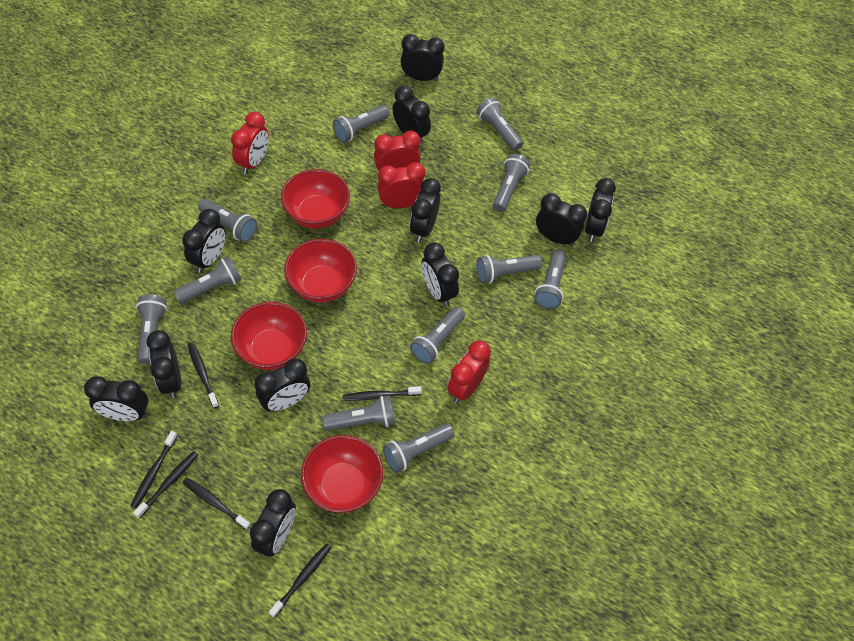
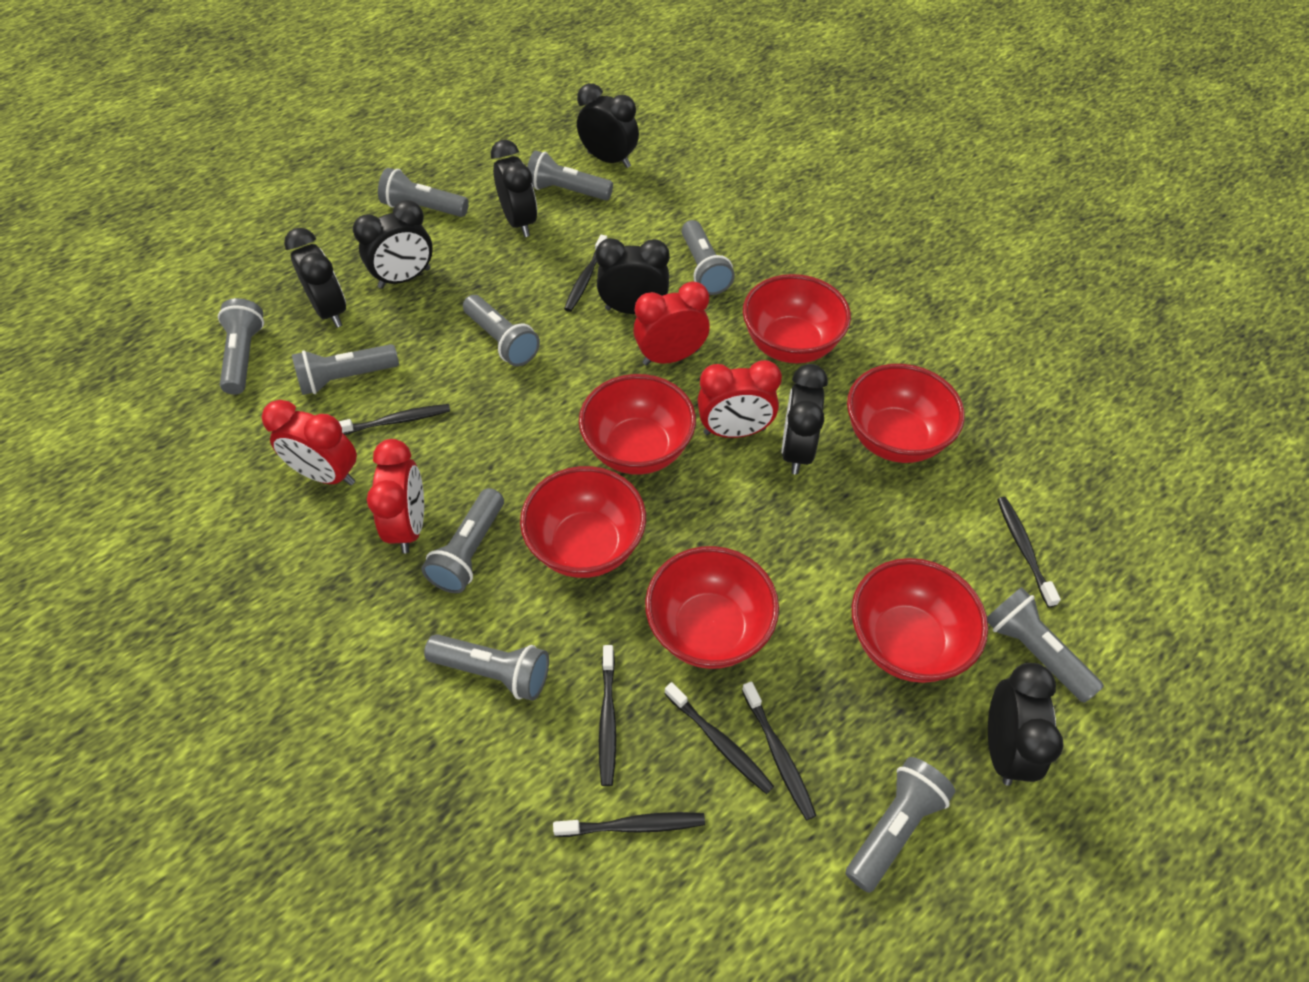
black clock: [84,376,148,421] [146,330,182,398] [182,209,226,273] [250,489,296,557] [254,358,310,412] [393,85,431,145] [401,34,444,81] [410,178,441,242] [421,242,459,307] [536,193,587,246] [585,178,616,242] = 11 -> [284,228,346,328] [353,200,433,289] [491,140,537,237] [577,83,639,168] [595,238,670,314] [781,364,828,475] [988,663,1064,786] = 7
black toothbrush: [131,431,178,508] [133,451,198,519] [183,478,251,530] [188,342,219,408] [269,543,332,618] [343,386,422,401] = 6 -> [339,404,450,435] [553,812,705,837] [564,235,607,312] [599,645,616,786] [665,682,774,794] [742,681,817,820] [997,497,1061,607] = 7
grey flashlight: [136,295,167,364] [173,256,241,304] [198,199,257,242] [323,396,395,431] [333,105,390,143] [383,423,455,473] [410,307,465,364] [476,97,523,151] [477,255,542,283] [493,154,530,212] [534,250,566,309] = 11 -> [218,298,264,395] [292,344,399,395] [378,168,469,217] [421,488,504,593] [424,634,549,701] [463,295,540,366] [527,151,613,200] [682,220,735,295] [846,757,955,893] [987,587,1104,703] = 10
red bowl: [231,302,307,370] [281,169,350,229] [284,239,357,303] [301,435,383,513] = 4 -> [520,466,646,578] [579,374,696,475] [645,546,779,669] [743,274,851,363] [847,364,965,463] [852,558,988,683] = 6

